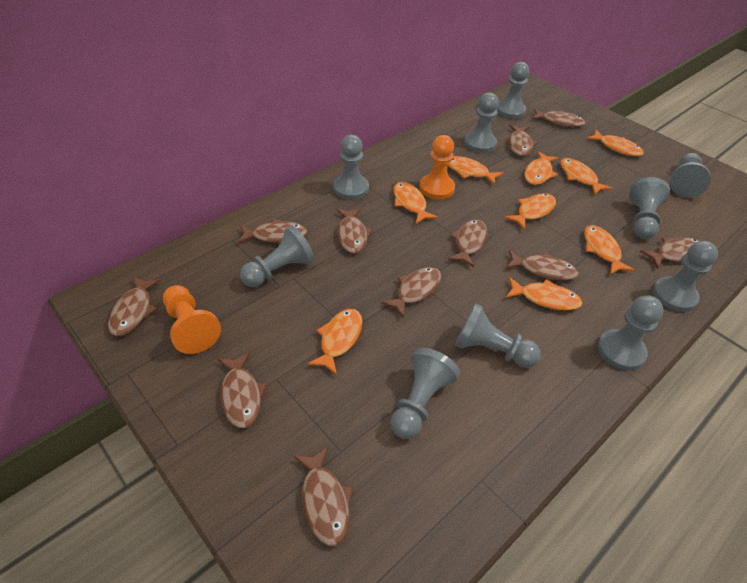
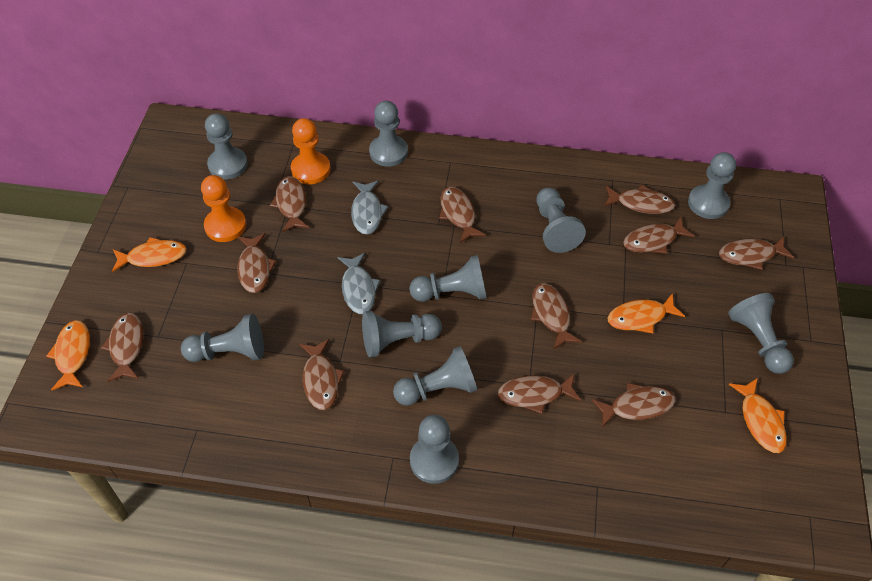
grey fish: none = 0 -> [337,253,380,314] [351,180,388,235] = 2
orange fish: [307,309,362,375] [393,182,438,224] [447,156,503,185] [504,193,556,230] [506,277,583,310] [524,151,559,185] [560,158,612,195] [584,225,635,275] [586,130,644,156] = 9 -> [47,320,90,391] [112,237,187,272] [607,293,685,333] [729,378,787,453] = 4

